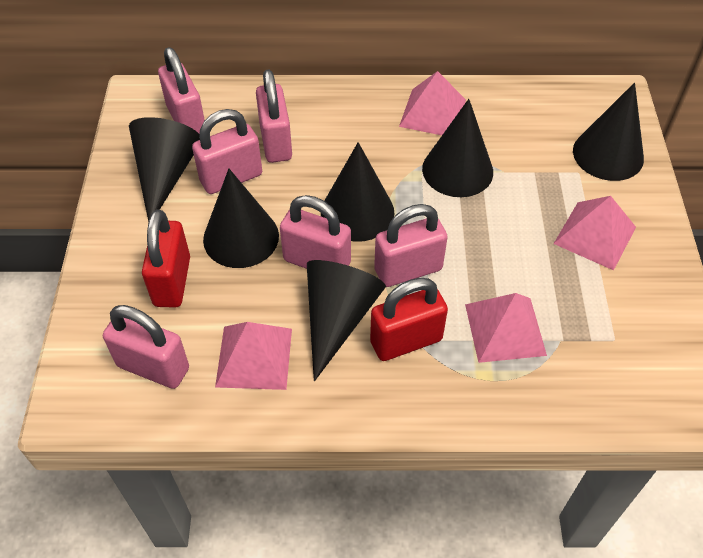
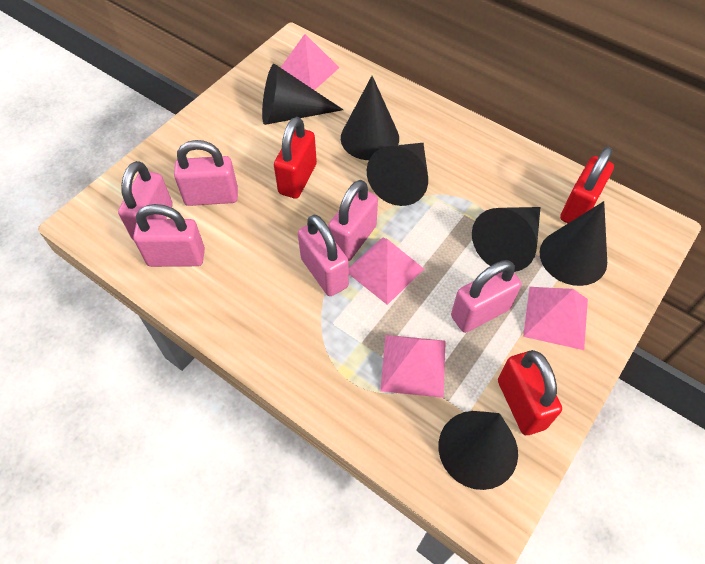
red padlock: [142,210,190,308] [370,278,448,361] = 2 -> [274,117,317,199] [498,350,562,435] [560,147,614,223] = 3

